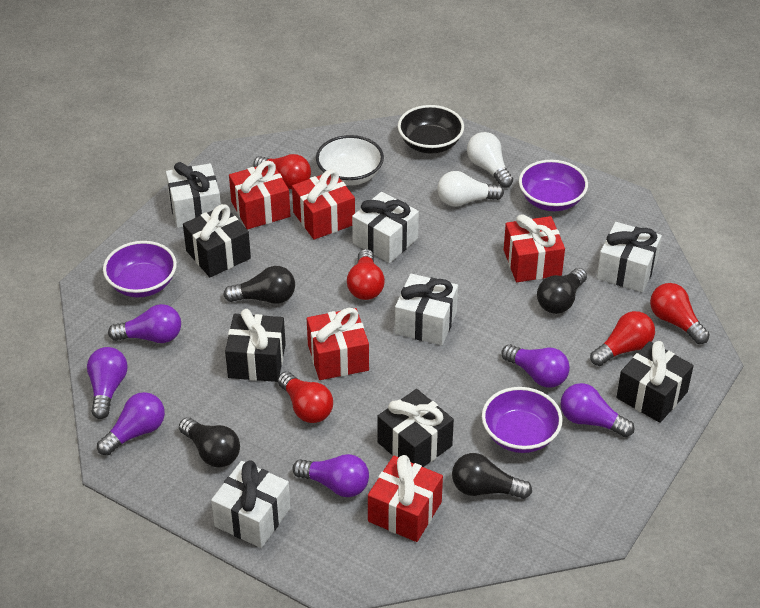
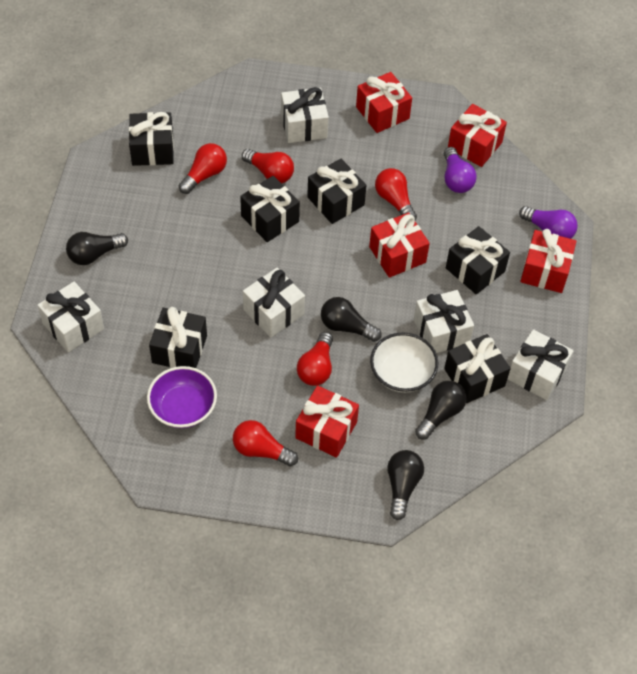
black bowl: [398,105,464,154] = 1 -> none = 0
black gift: [183,204,251,277] [225,309,286,382] [378,389,454,467] [616,341,693,423] = 4 -> [129,112,174,166] [149,307,207,368] [240,176,300,242] [307,159,366,224] [444,334,511,403] [446,226,510,294] = 6
purple bowl: [103,241,177,297] [482,387,563,453] [519,160,588,211] = 3 -> [147,366,217,428] = 1
purple light bulb: [87,347,128,419] [97,392,165,456] [108,304,181,343] [292,454,369,497] [501,344,570,388] [561,383,634,437] = 6 -> [444,147,477,193] [519,206,578,239] = 2
white light bulb: [437,171,504,207] [467,132,513,188] = 2 -> none = 0

